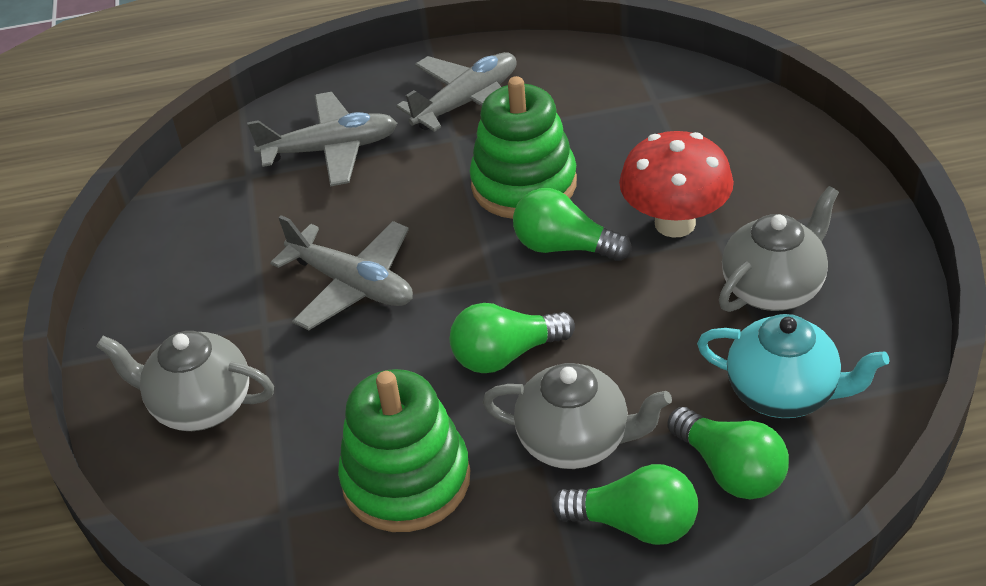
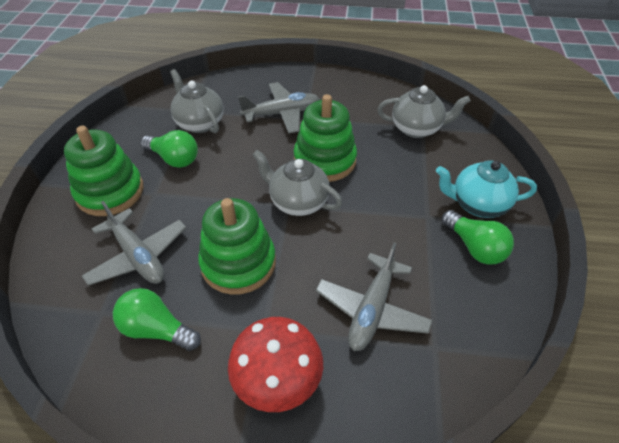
green light bulb: [450,303,575,373] [513,188,632,261] [552,464,698,545] [668,407,789,500] = 4 -> [113,288,201,351] [141,130,198,168] [442,210,514,265] = 3
green stacking toy: [338,369,470,532] [470,76,577,219] = 2 -> [64,126,143,216] [198,198,276,295] [294,94,357,182] = 3

